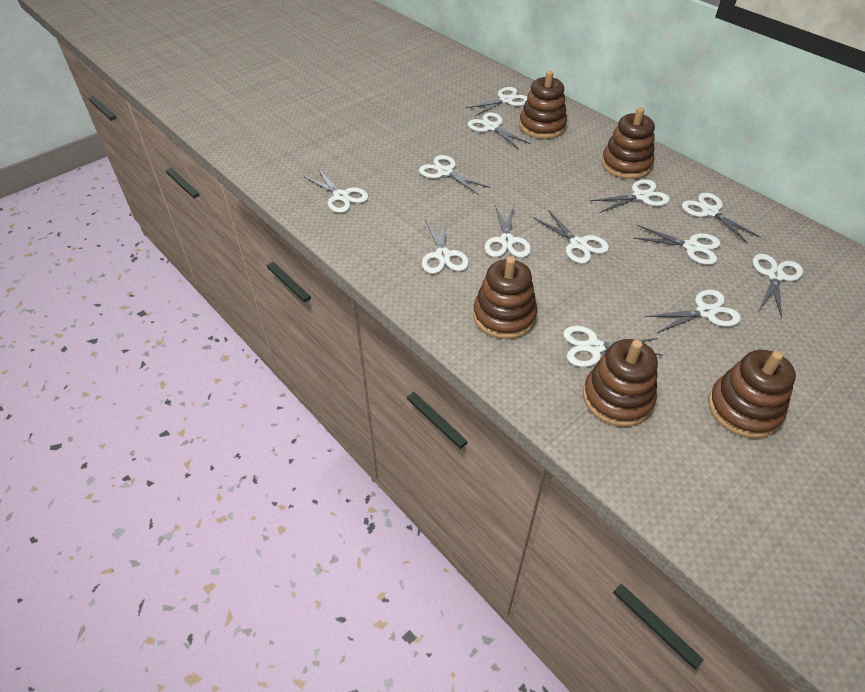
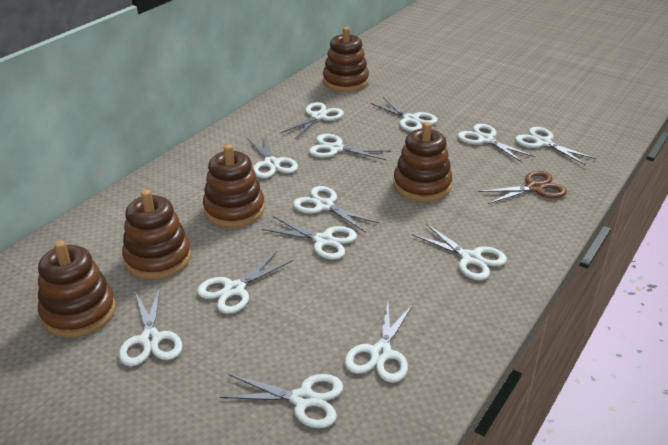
brown scissors: none = 0 -> [478,171,567,204] = 1

